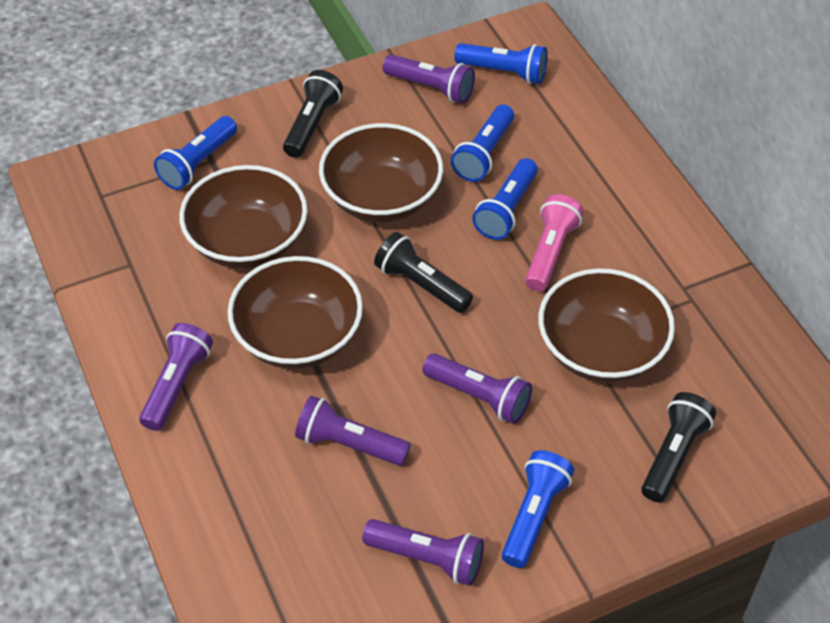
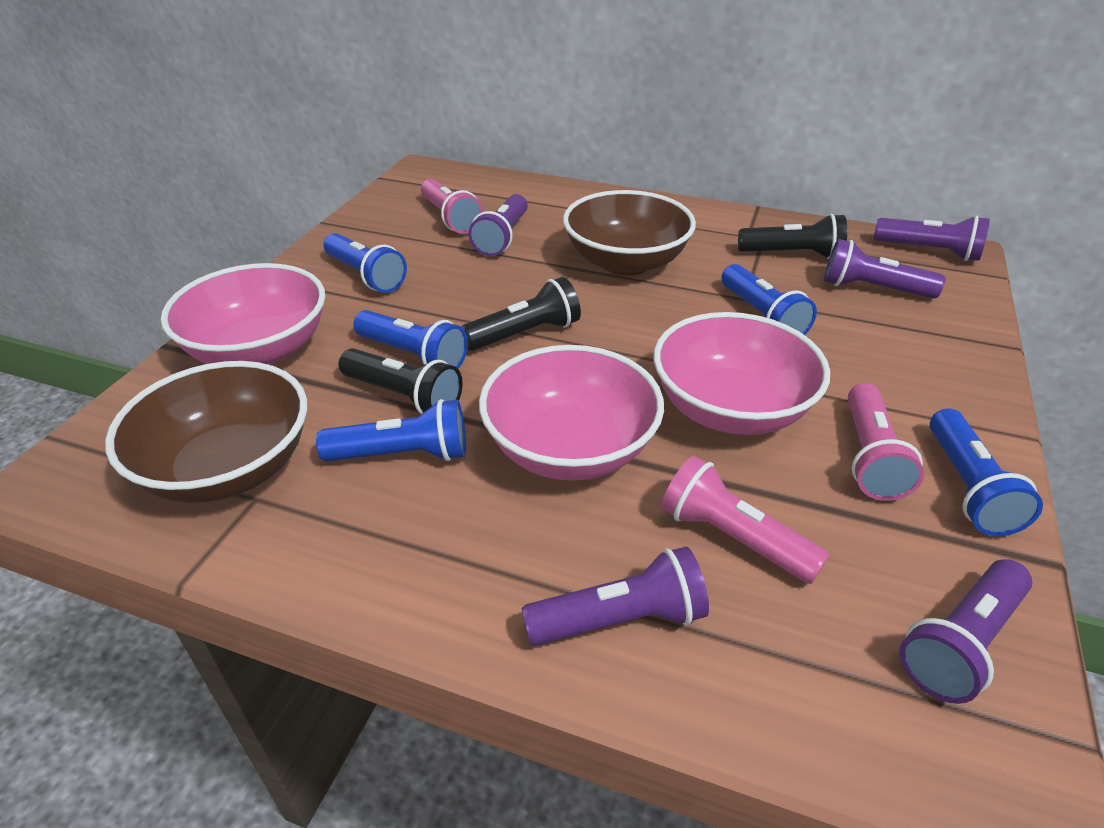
brown bowl: [179,165,308,269] [228,256,363,369] [319,123,443,223] [538,268,675,383] = 4 -> [105,361,307,503] [563,190,696,276] = 2
pink bowl: none = 0 -> [161,263,325,365] [479,345,664,481] [654,312,830,435] = 3
pink flashlight: [525,194,583,291] = 1 -> [421,179,483,234] [661,456,829,584] [848,383,924,501] = 3

